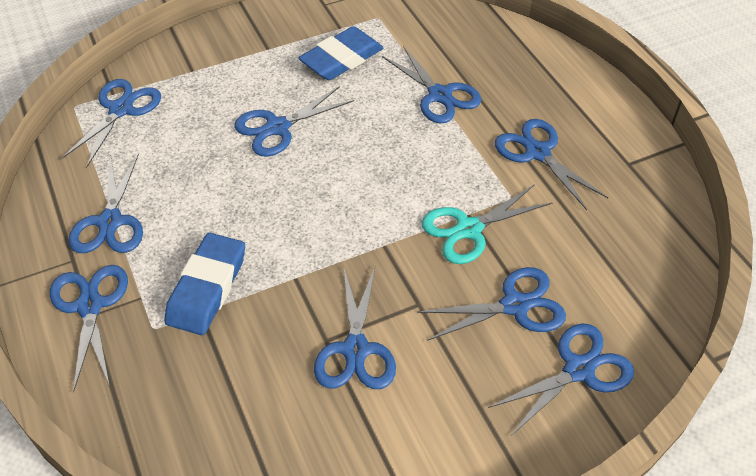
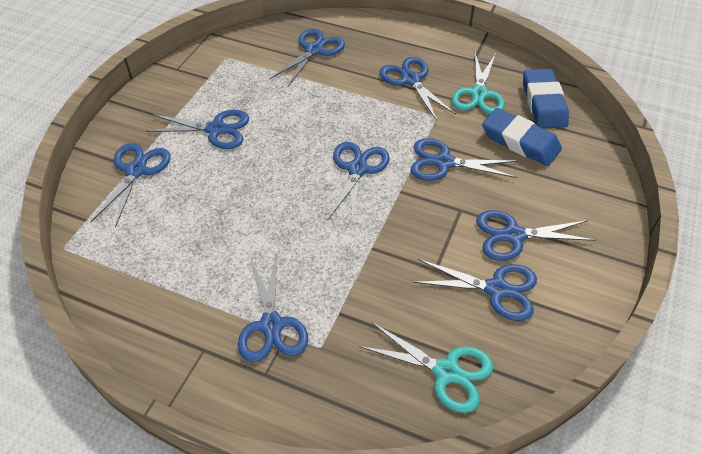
turquoise scissors: [422,184,553,264] = 1 -> [359,322,493,413] [451,53,505,114] = 2

